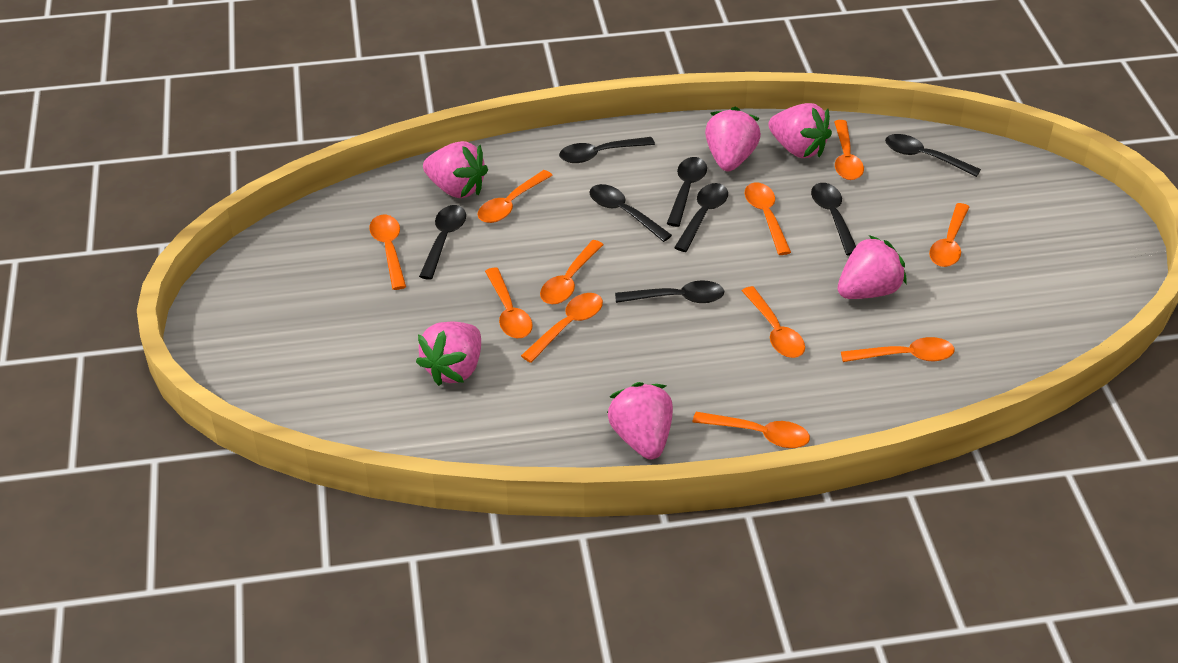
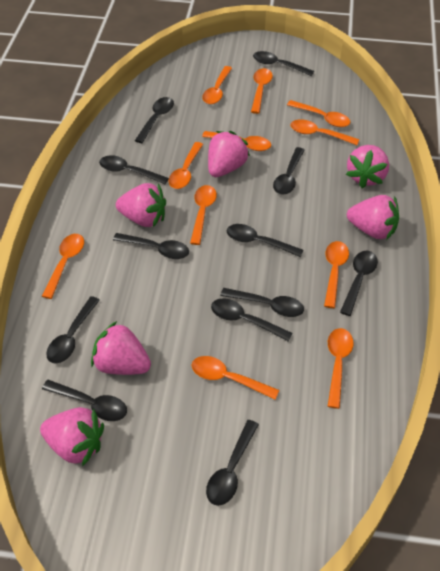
black spoon: [419,205,466,280] [559,137,655,163] [589,184,672,242] [615,280,724,303] [667,157,707,227] [674,183,728,252] [811,183,856,255] [885,134,981,177] = 8 -> [42,380,127,421] [46,296,100,364] [99,155,169,184] [113,233,189,259] [135,97,174,143] [206,420,259,506] [211,298,293,341] [220,288,304,317] [227,224,303,257] [253,51,314,76] [273,147,305,195] [340,250,378,316] = 12

